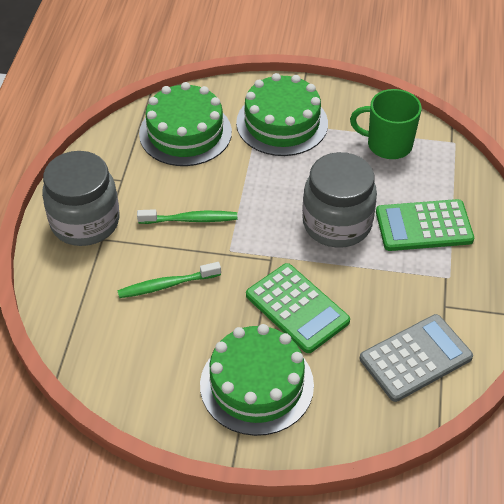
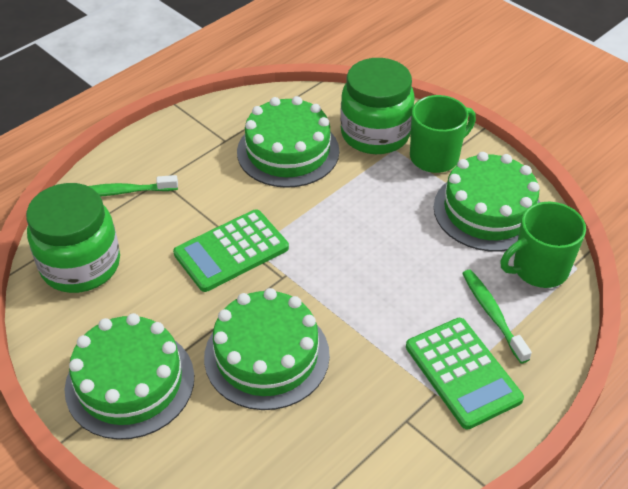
green cake: [139,82,232,166] [200,324,314,436] [236,73,328,156] = 3 -> [65,313,194,440] [204,288,330,410] [237,96,339,188] [434,152,540,252] = 4
green jar: none = 0 -> [26,183,120,293] [340,58,415,154] = 2
green mug: [350,89,422,159] = 1 -> [410,95,476,173] [501,202,586,288] = 2
grey calculator: [360,314,473,402] = 1 -> none = 0
grey jar: [42,151,120,246] [302,152,377,248] = 2 -> none = 0

